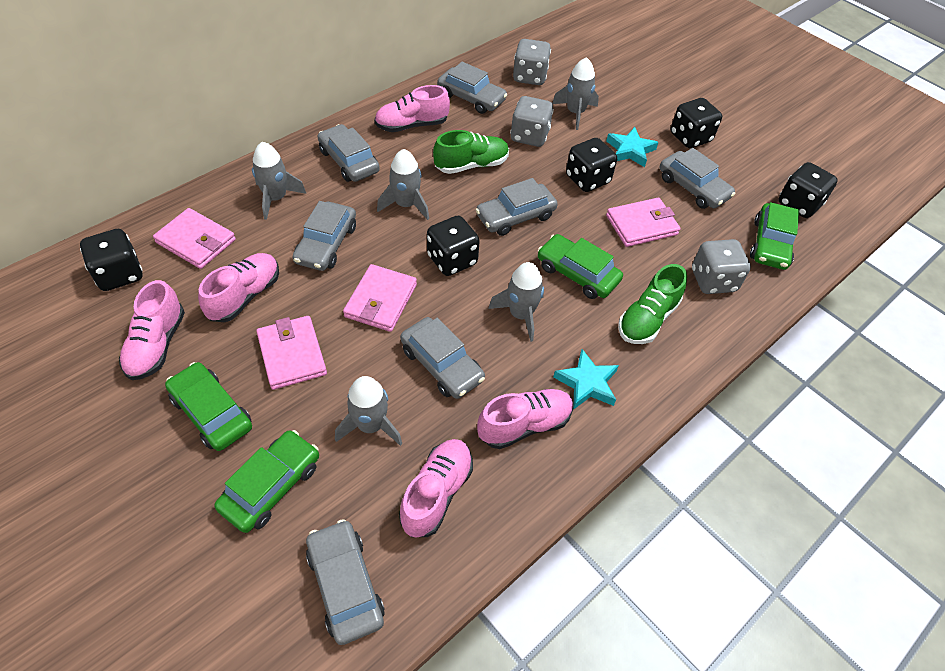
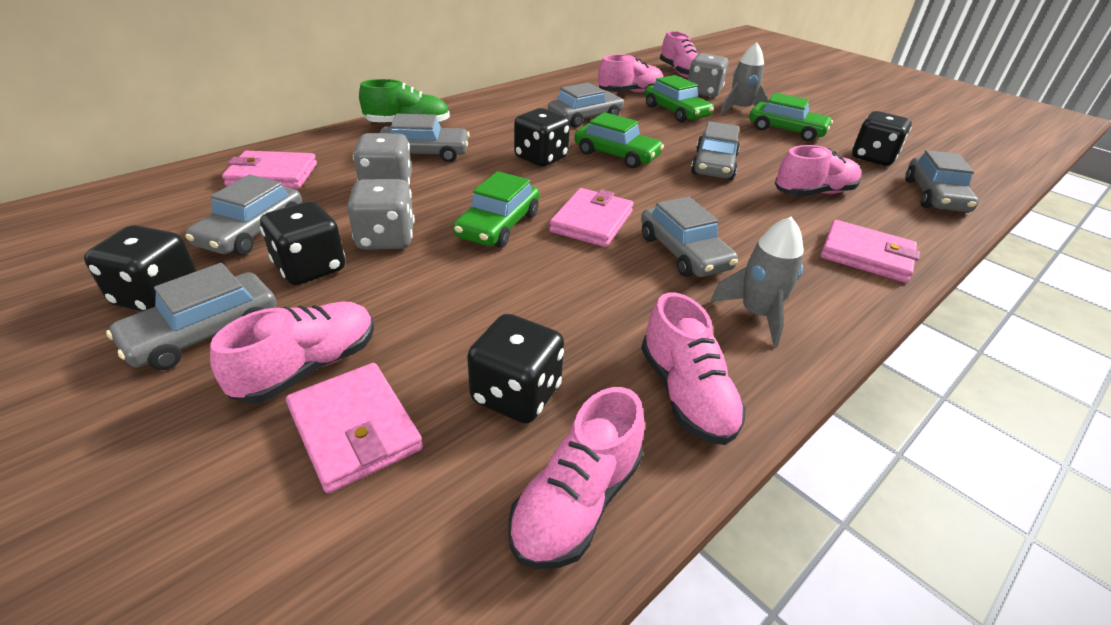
green shoe: [433,130,509,174] [618,264,687,344] = 2 -> [359,79,450,123] = 1
grey rocket: [252,142,306,220] [335,376,402,446] [377,149,429,220] [488,262,544,342] [552,57,599,130] = 5 -> [710,217,804,347] [720,42,768,115] = 2
pink shoe: [119,280,185,380] [198,253,279,322] [374,85,450,132] [399,439,473,538] [477,389,574,449] = 5 -> [210,302,374,403] [508,387,645,569] [598,54,663,93] [641,293,746,445] [660,31,698,78] [775,145,861,197] = 6
turquoise star: [553,349,619,410] [606,127,659,167] = 2 -> none = 0

